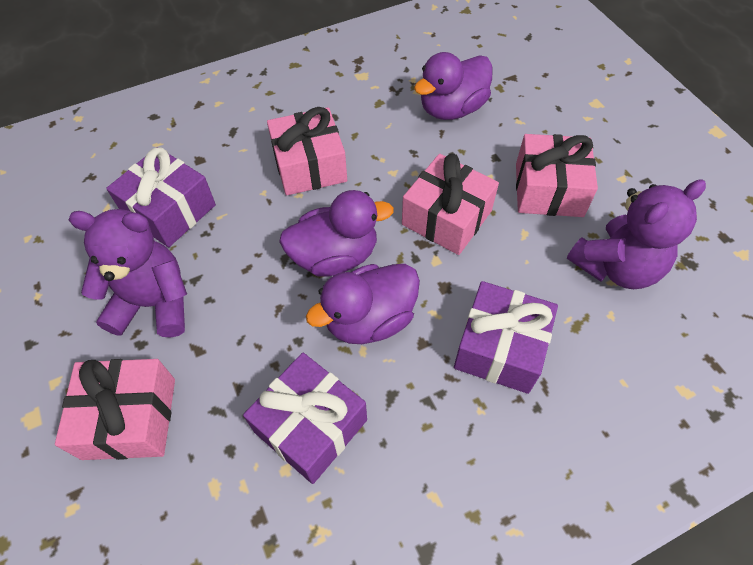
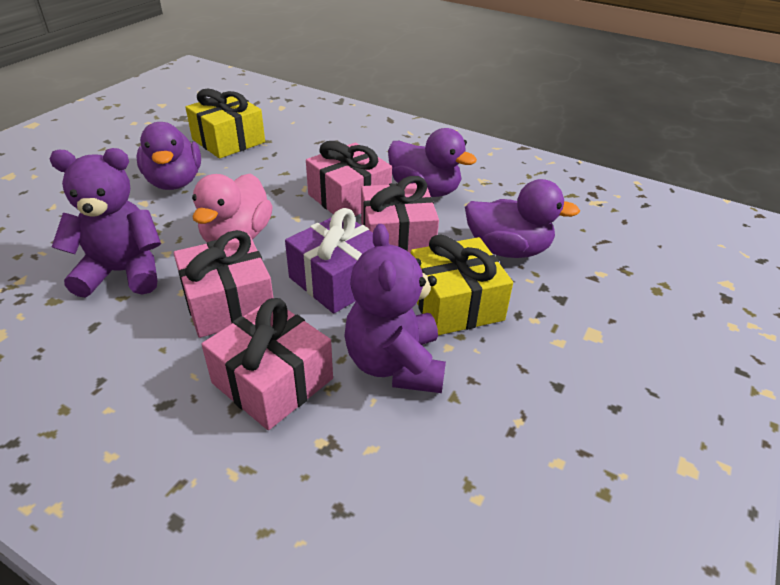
pink duck: none = 0 -> [192,174,273,242] = 1
purple gift: [106,147,216,247] [243,353,367,484] [454,281,558,394] = 3 -> [285,208,390,314] = 1
yellow gift: none = 0 -> [185,88,265,159] [411,234,513,335] = 2

